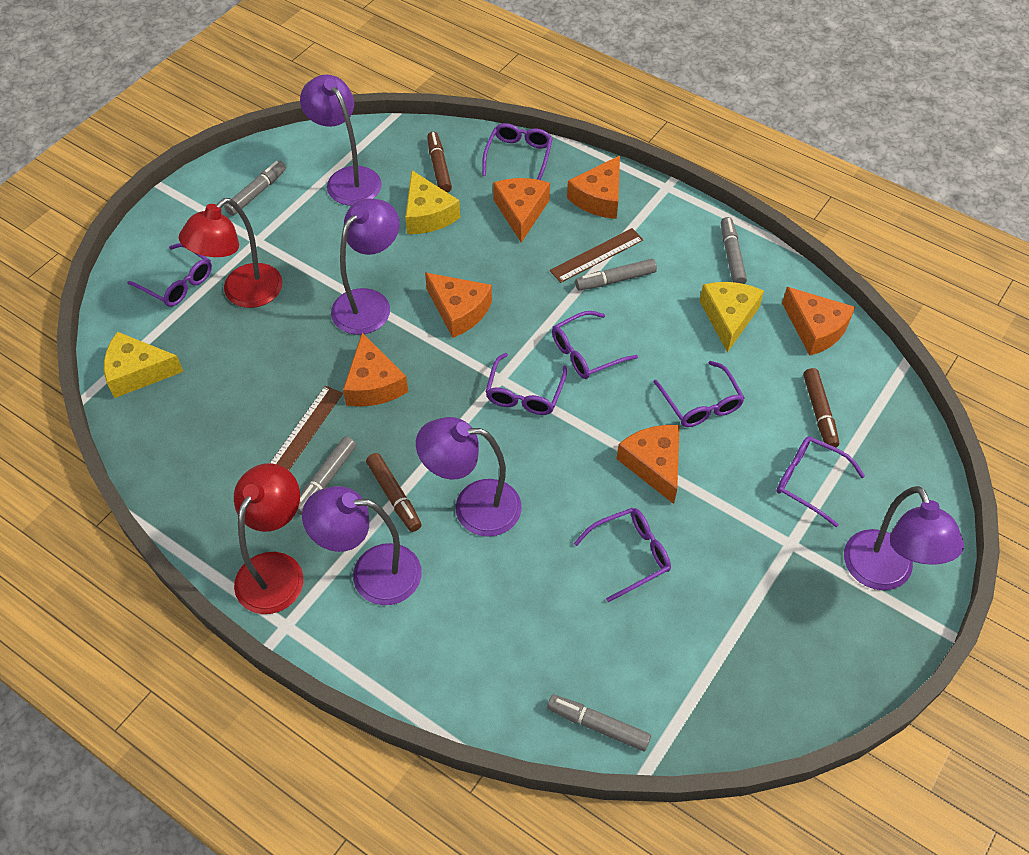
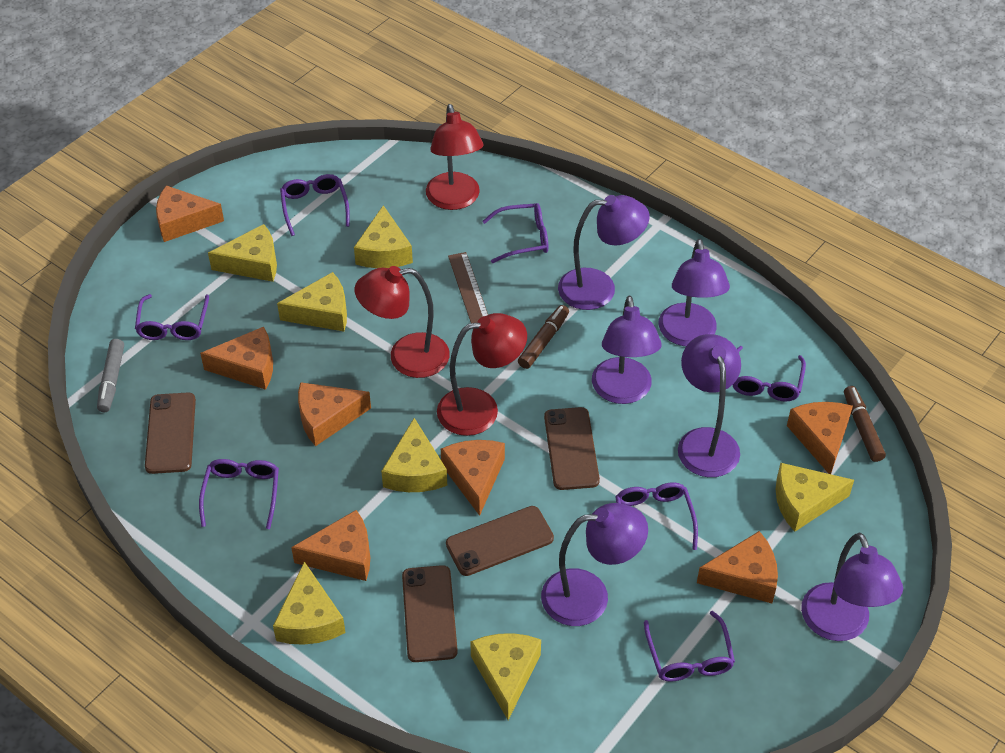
brown marker: [366,453,422,532] [427,132,452,193] [803,368,839,448] = 3 -> [518,305,569,369] [844,386,886,462] = 2
brown phone: none = 0 -> [145,393,196,474] [402,565,458,662] [446,506,554,576] [544,407,600,490] = 4
brown ruler: [270,386,343,471] [550,228,643,283] = 2 -> [448,252,488,323] = 1
grey marker: [224,161,286,216] [296,437,356,515] [547,695,651,751] [575,259,657,291] [721,217,747,284] = 5 -> [97,339,124,412] = 1
orange cheese: [343,333,408,407] [425,272,492,338] [493,178,550,243] [567,156,620,219] [617,425,680,504] [782,287,855,356] = 6 -> [156,185,224,242] [200,327,273,390] [291,510,370,581] [298,382,371,446] [441,440,505,516] [697,531,778,603] [787,402,853,474] = 7
purple lamp: [300,74,382,206] [302,486,422,605] [331,199,400,335] [416,417,522,537] [844,486,964,590] = 5 -> [541,503,648,626] [558,195,650,310] [592,296,662,404] [659,239,730,346] [678,334,741,477] [801,533,903,641] = 6
red lamp: [179,198,283,308] [234,463,304,614] = 2 -> [355,266,450,378] [426,104,483,210] [437,313,527,436] = 3
yellow cheese: [104,332,183,398] [405,170,460,234] [700,282,764,353] = 3 -> [208,224,277,282] [273,561,346,645] [277,272,347,331] [354,205,413,268] [381,418,447,492] [470,633,541,720] [775,463,854,532] = 7

